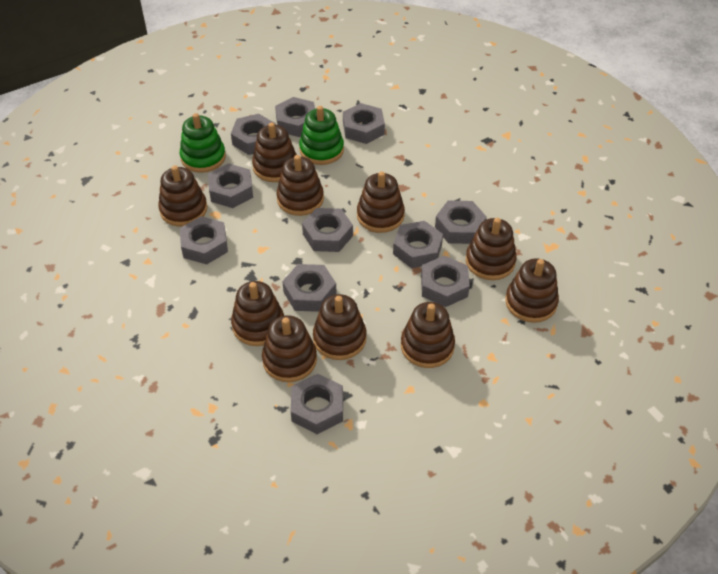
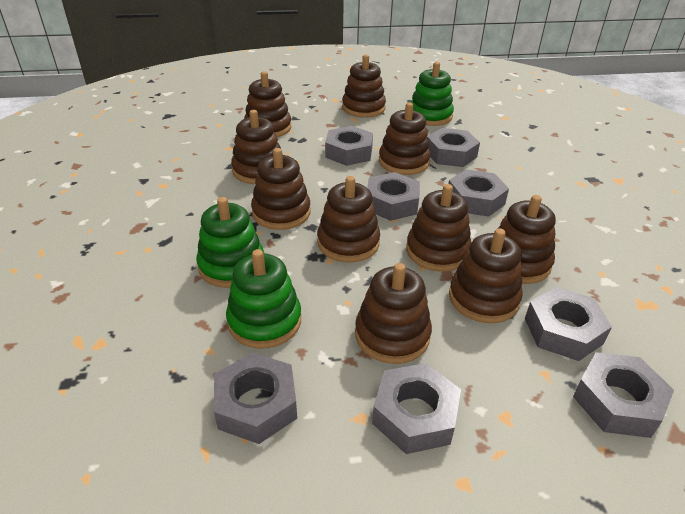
green stacking toy: [180,113,226,173] [299,106,344,165] = 2 -> [196,197,264,288] [226,249,301,349] [410,62,454,126] = 3
grey nut: [180,216,228,264] [208,163,253,208] [231,114,275,155] [275,97,315,137] [282,264,337,312] [290,374,343,434] [302,208,353,252] [343,103,385,144] [393,221,443,268] [421,255,470,307] [435,201,487,244] = 11 -> [214,352,297,444] [325,126,373,166] [367,172,420,221] [372,363,461,454] [427,128,480,167] [449,169,509,217] [525,287,612,361] [573,352,674,438] = 8

